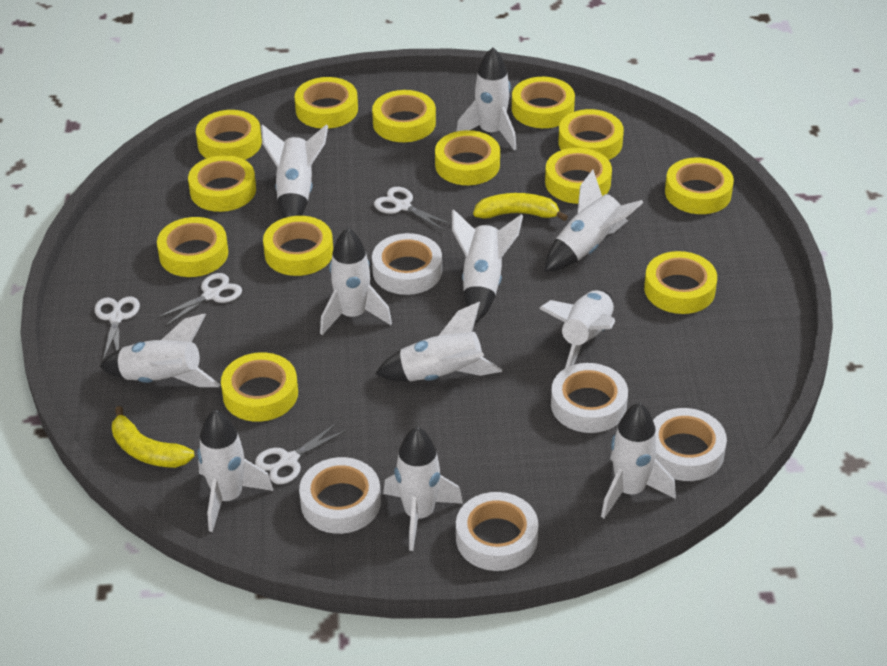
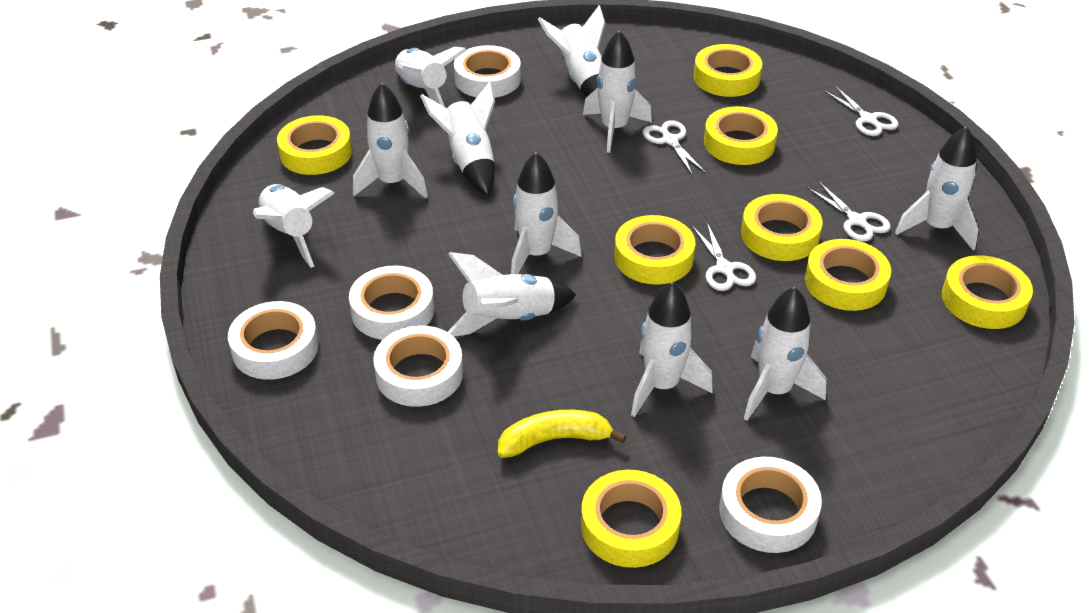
yellow banana: [112,406,195,468] [473,193,568,221] = 2 -> [498,410,626,458] = 1
yellow tape: [157,217,228,277] [188,155,256,212] [196,110,262,160] [221,352,298,422] [263,216,333,276] [295,77,358,129] [372,90,436,142] [435,130,500,185] [512,77,575,128] [545,148,612,204] [558,109,624,160] [644,251,717,314] [665,158,734,214] = 13 -> [277,115,352,175] [581,470,681,568] [614,215,695,285] [694,44,762,97] [704,106,778,165] [741,194,823,261] [805,239,891,311] [942,255,1033,329] = 8

